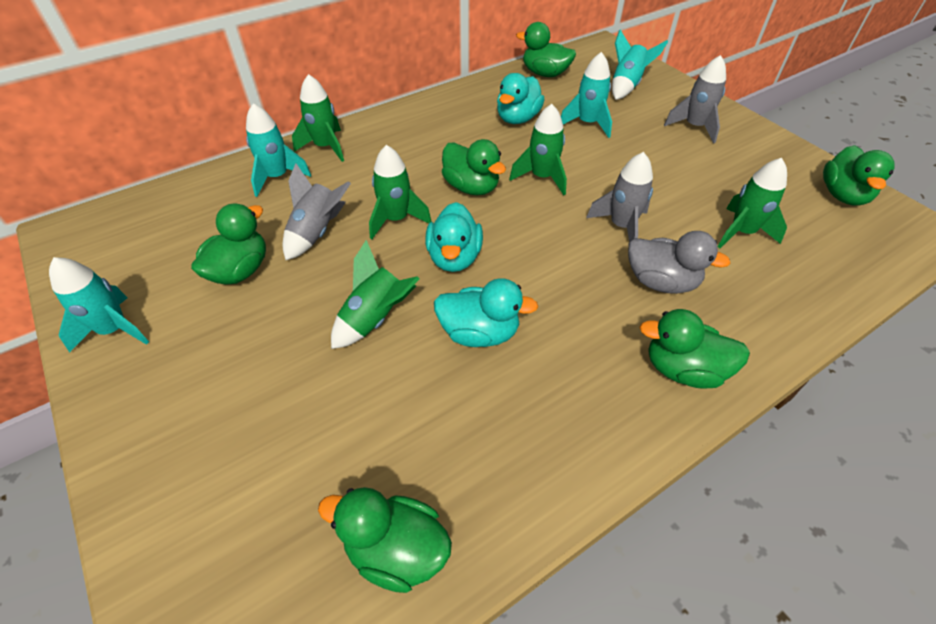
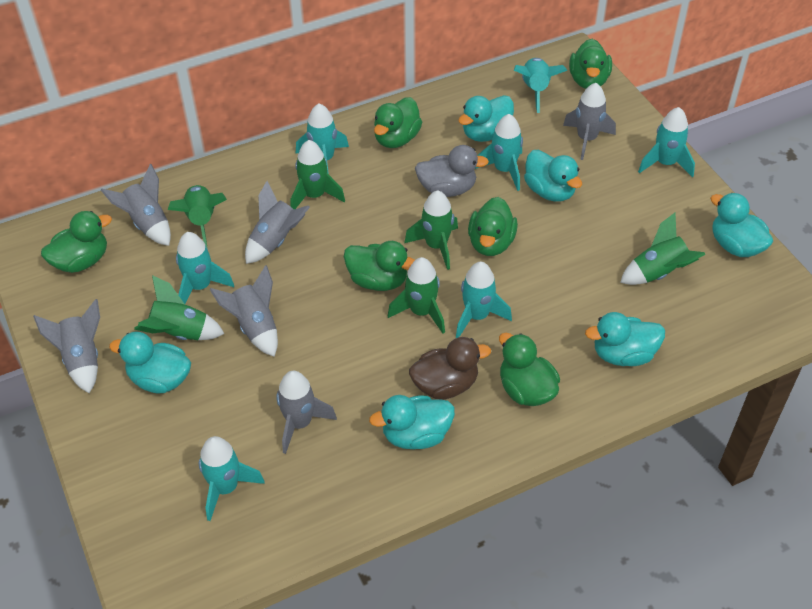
brown duck: none = 0 -> [409,337,491,399] = 1
green rocket: [292,74,344,162] [331,240,419,349] [369,145,432,239] [509,104,567,195] [717,158,787,248] = 5 -> [134,275,224,340] [168,185,227,247] [290,140,345,209] [388,257,445,334] [404,190,458,270] [620,213,706,285] = 6
grey rocket: [283,163,351,260] [586,152,653,243] [664,55,726,144] = 3 -> [33,299,100,393] [101,164,171,246] [209,265,278,357] [245,181,310,264] [276,371,337,454] [563,83,616,160] = 6
turquoise duck: [425,202,483,272] [434,278,538,347] [497,73,545,124] = 3 -> [109,332,191,393] [369,395,455,449] [458,95,514,142] [524,150,582,202] [585,312,665,366] [710,193,773,257] = 6
turquoise rocket: [49,257,149,352] [246,103,311,197] [561,52,612,138] [612,30,668,100] = 4 -> [176,232,234,304] [199,436,265,521] [296,103,349,174] [456,262,512,338] [475,114,523,191] [514,58,567,113] [638,107,695,178] = 7

